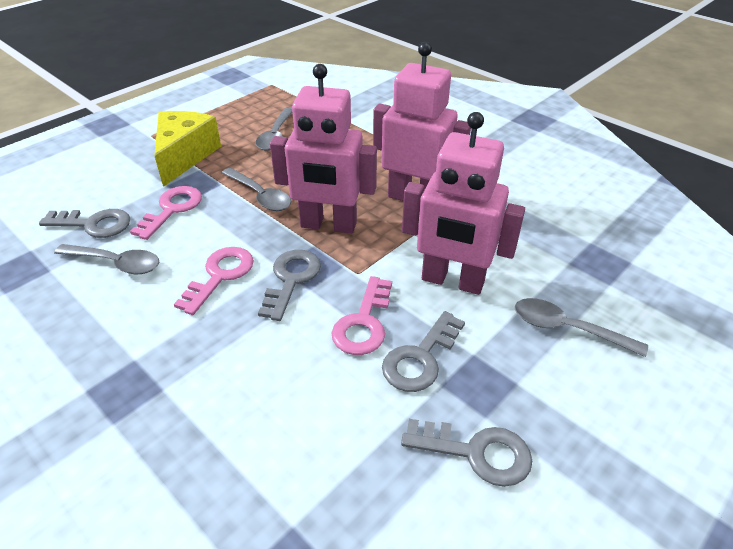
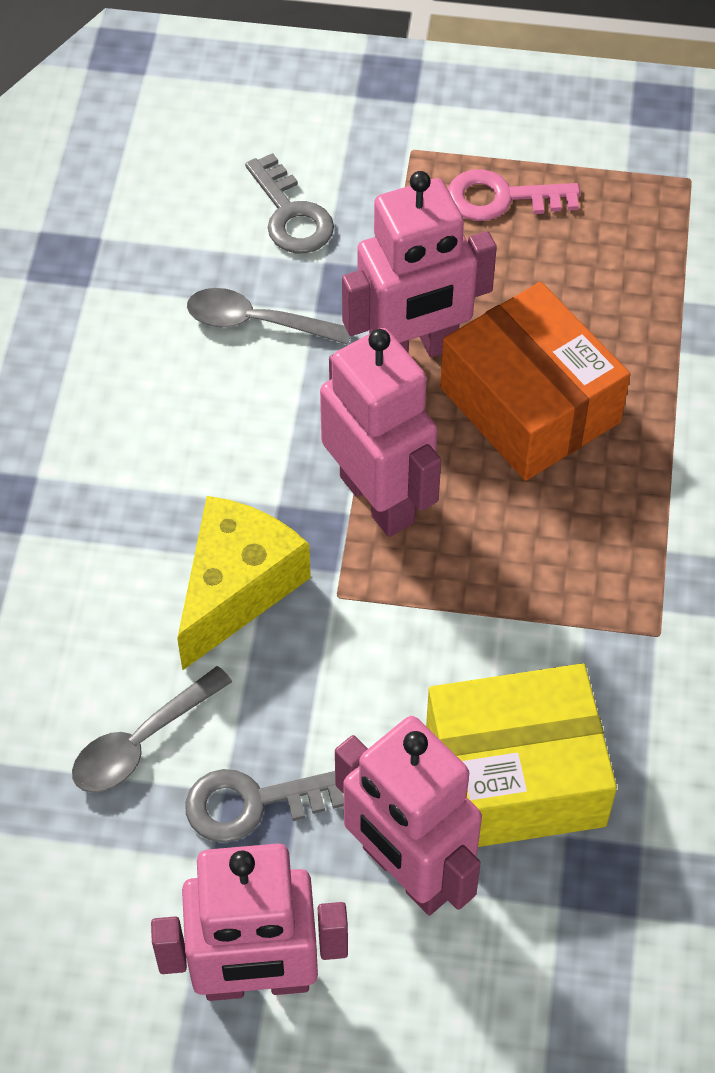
grey key: [39,209,130,238] [258,250,321,321] [382,311,465,392] [401,419,532,487] = 4 -> [185,769,344,843] [245,153,334,253] = 2
grey spoon: [54,244,159,274] [222,168,291,211] [256,108,292,151] [515,298,648,357] = 4 -> [72,666,232,793] [187,288,350,345] = 2
orange box: none = 0 -> [440,282,630,481] = 1
pink key: [130,186,202,240] [174,247,254,315] [331,276,392,355] = 3 -> [448,169,580,221] = 1
pink robot: [270,64,377,234] [373,42,471,201] [402,112,525,295] = 3 -> [151,844,348,1001] [320,328,441,537] [335,716,482,915] [342,171,497,357] = 4
yellow box: none = 0 -> [426,663,617,847] = 1

